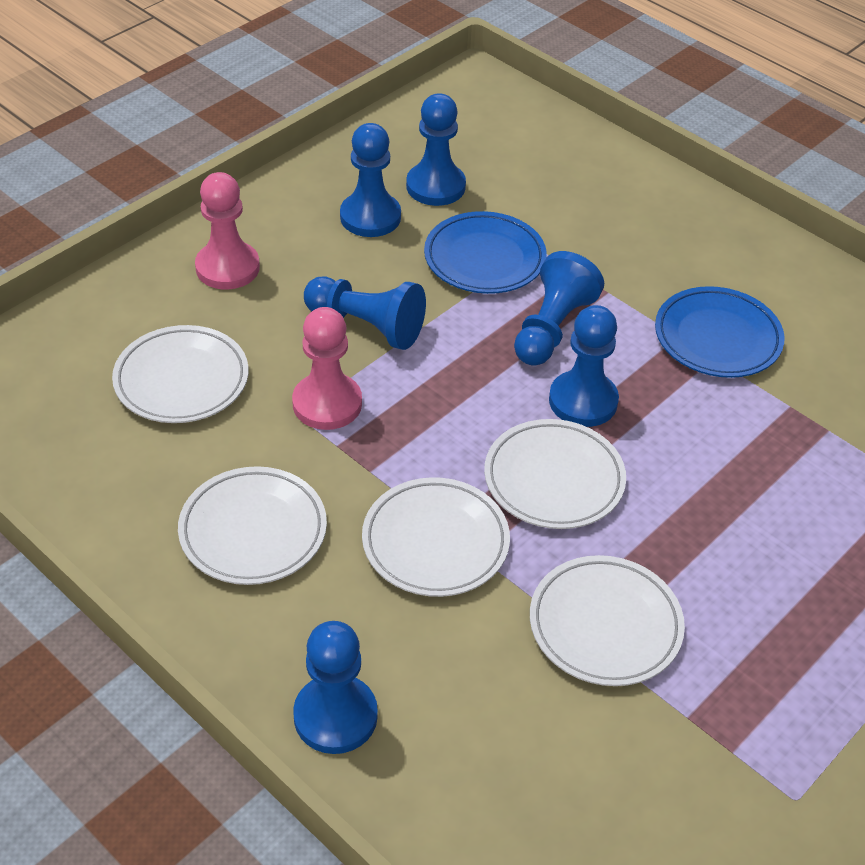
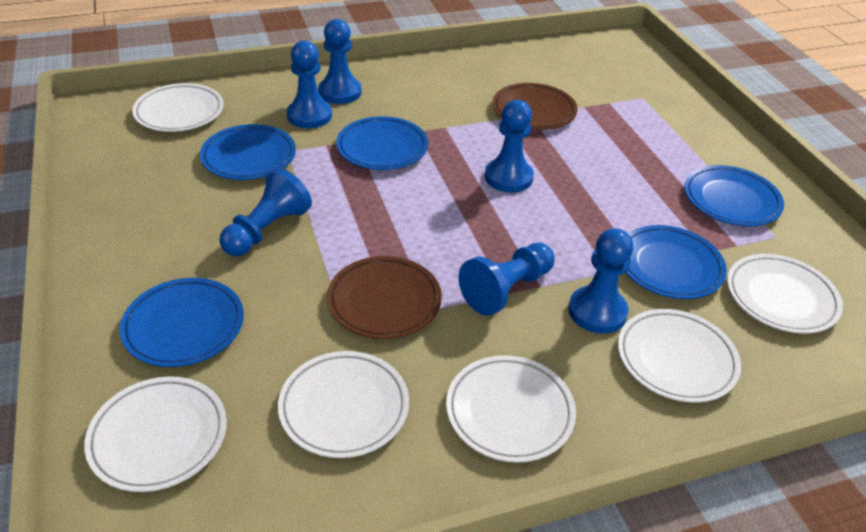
blue plate: [424,211,547,294] [655,286,785,378] = 2 -> [120,278,244,367] [200,124,296,180] [336,116,428,170] [626,225,727,299] [684,165,784,226] = 5
brown plate: none = 0 -> [327,256,442,339] [492,83,578,130] = 2
pink pawn: [195,172,260,289] [292,307,362,430] = 2 -> none = 0
white plate: [112,325,249,423] [178,466,327,585] [362,477,510,597] [484,419,626,529] [530,555,685,686] = 5 -> [84,376,227,492] [132,83,224,132] [278,351,409,458] [446,355,576,463] [618,309,741,403] [727,254,843,334] = 6

